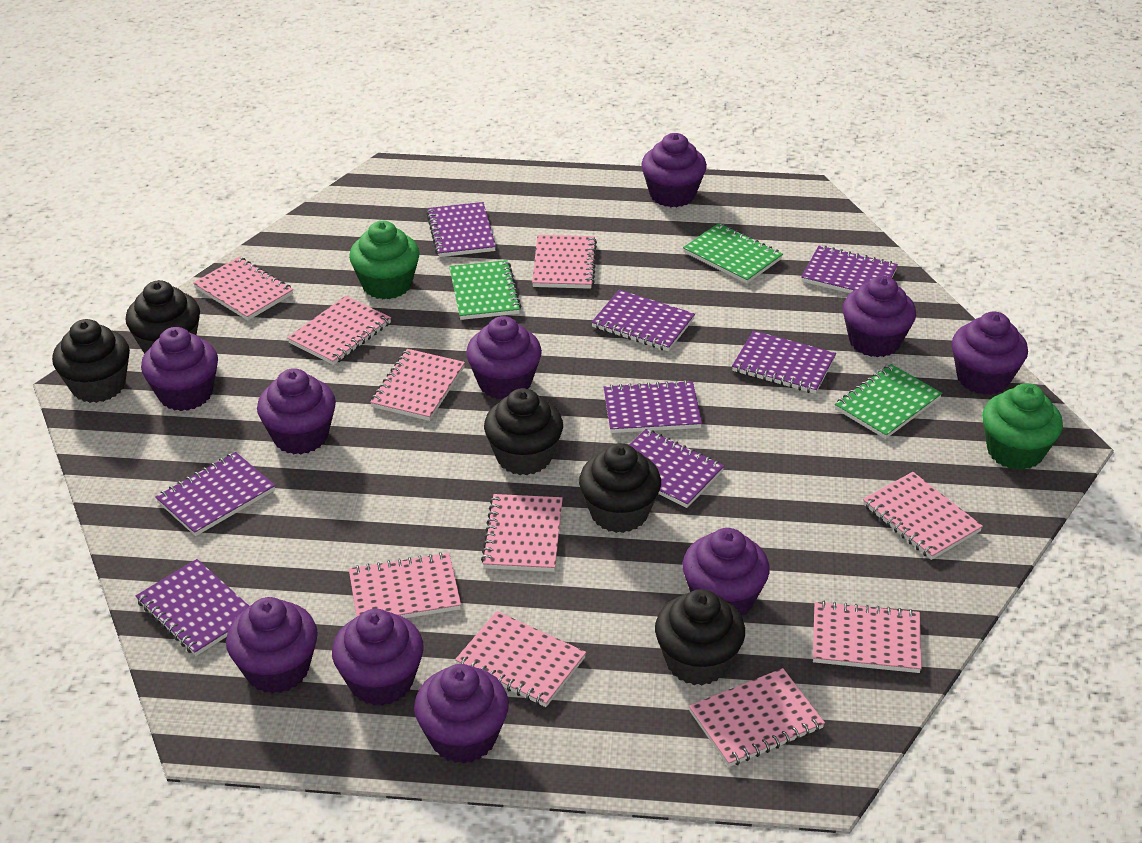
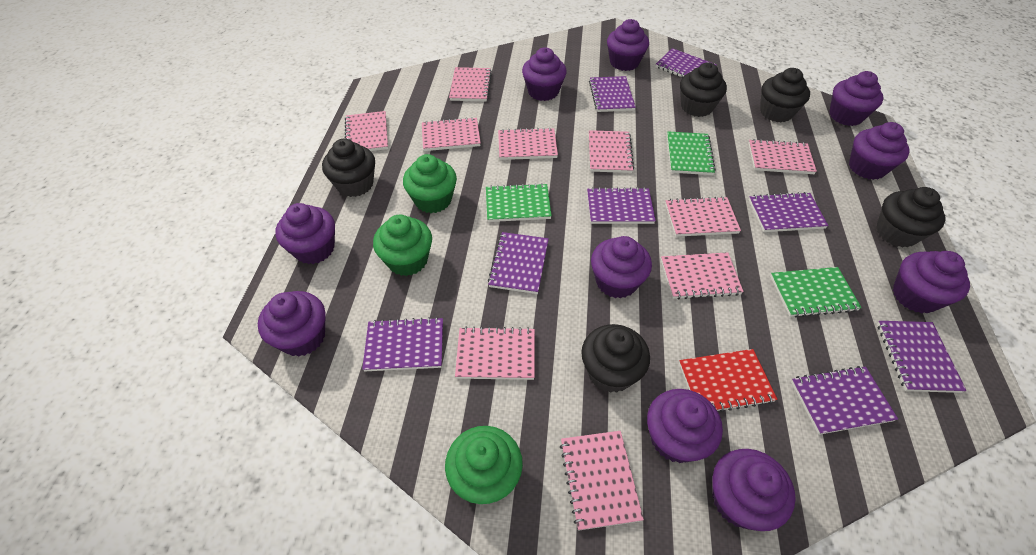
green cupcake: [349,221,420,299] [982,383,1063,470] = 2 -> [373,215,432,276] [403,154,457,213] [445,426,523,504] = 3
red notebook: none = 0 -> [679,349,777,412] = 1

